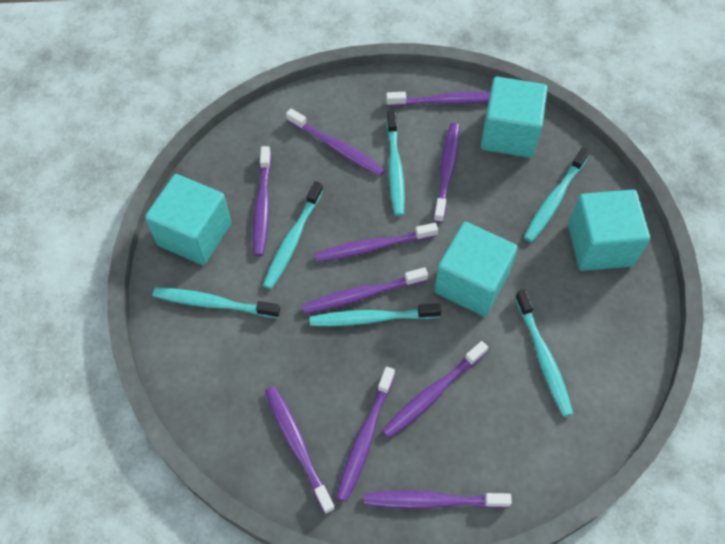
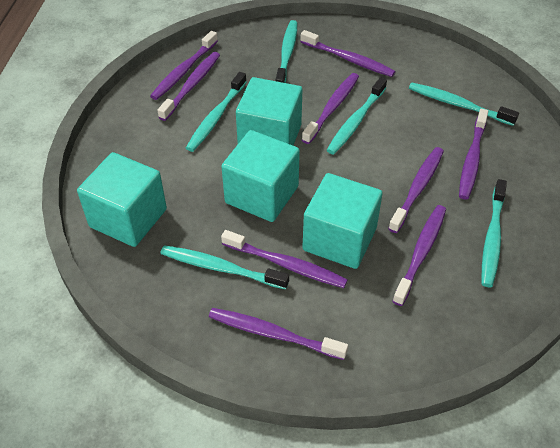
purple toothbrush: [253,146,271,256] [265,386,335,514] [286,109,385,176] [302,267,428,314] [314,223,438,262] [336,367,395,502] [364,490,512,509] [382,341,488,438] [386,92,490,107] [433,123,460,223] = 10 -> [150,31,218,100] [157,52,220,121] [209,308,348,360] [221,230,347,288] [300,30,396,77] [302,73,359,144] [388,147,444,233] [392,205,446,306] [459,109,488,200] = 9

